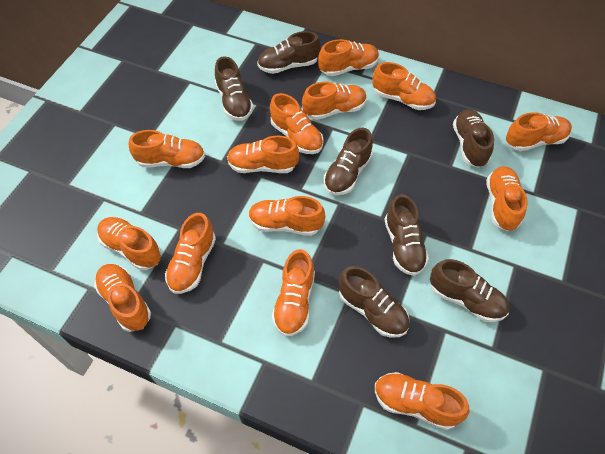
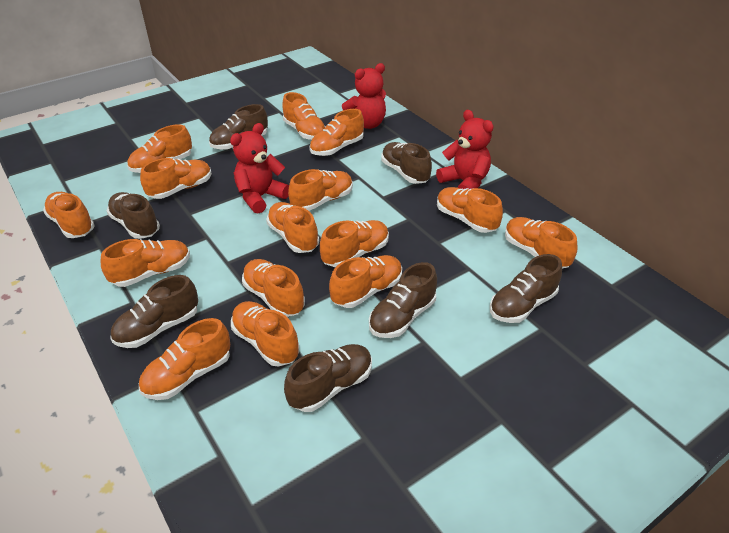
orange shoe: [94,264,151,332] [97,217,161,270] [129,130,205,168] [165,213,216,294] [227,136,299,173] [248,196,325,236] [270,93,324,154] [272,249,315,337] [302,82,367,120] [318,39,379,76] [372,62,436,110] [375,372,469,430] [486,166,527,231] [506,112,572,151] = 14 -> [43,192,95,238] [101,239,190,287] [127,124,192,173] [139,318,230,400] [140,158,212,199] [231,301,299,367] [242,259,305,317] [266,202,319,253] [282,92,326,140] [288,169,353,211] [309,109,364,156] [320,220,389,267] [329,255,402,308] [437,187,503,233] [505,217,577,268] = 15
red teddy bear: none = 0 -> [230,123,289,214] [342,63,386,129] [436,110,494,189] = 3

